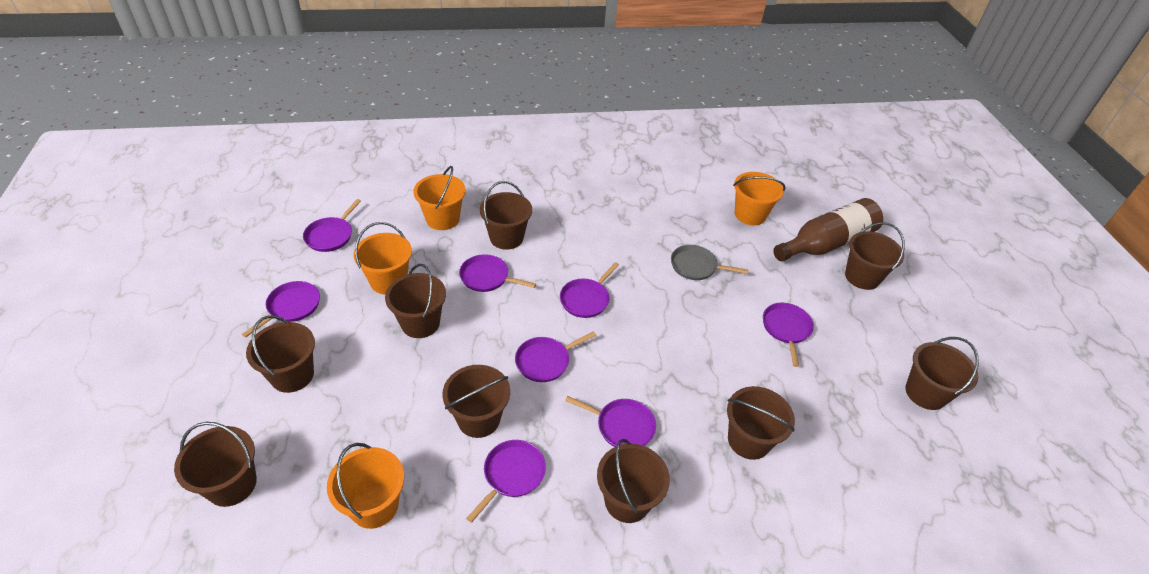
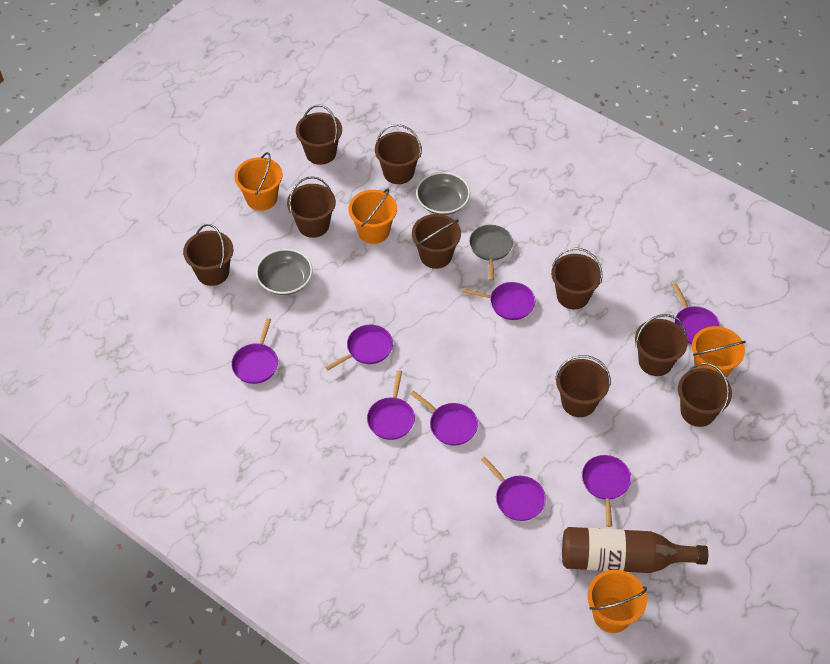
grey bowl: none = 0 -> [256,249,313,295] [416,172,470,215] = 2

